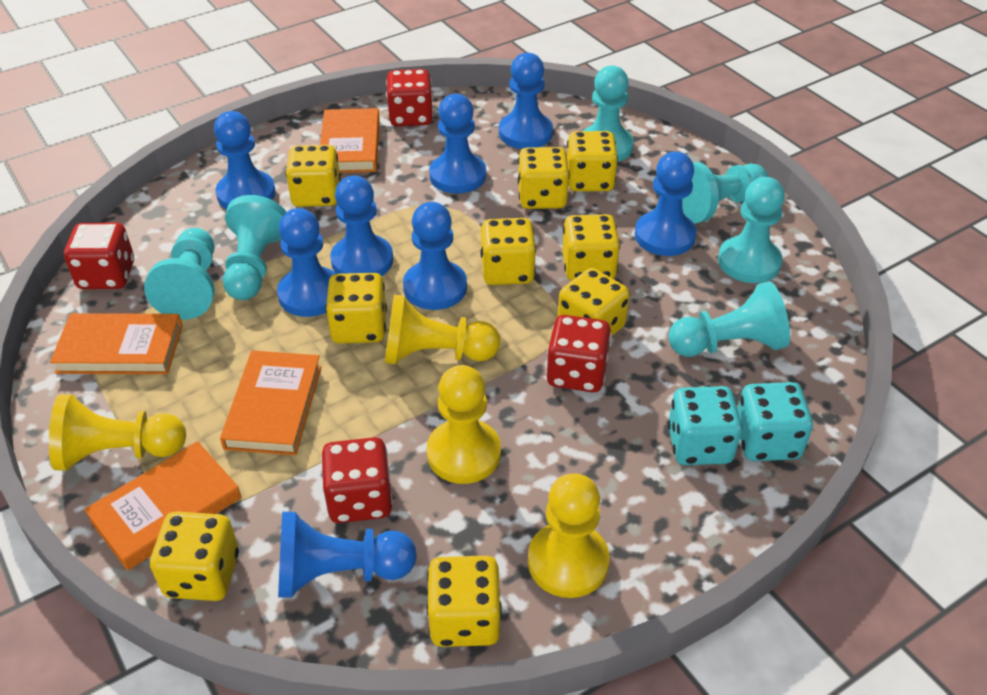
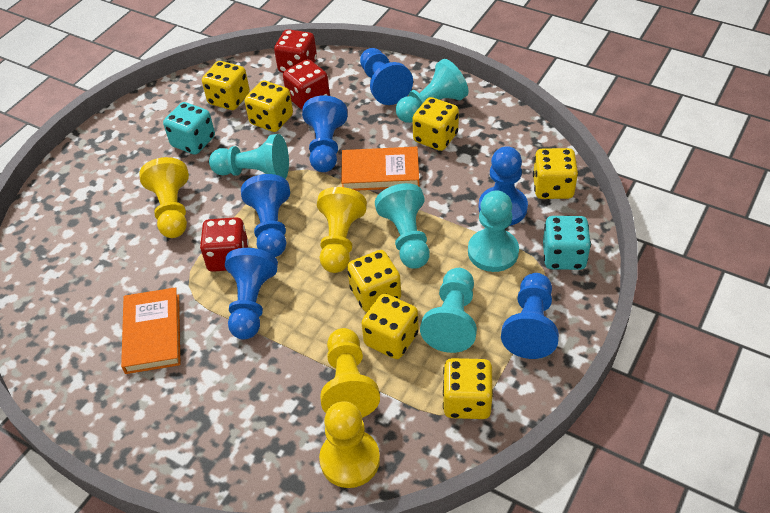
blue pawn: [214,111,276,209] [277,208,336,317] [278,512,417,598] [330,176,393,276] [403,202,467,310] [429,94,486,194] [499,53,553,149] [635,152,697,256] = 8 -> [225,248,278,340] [241,174,290,257] [302,95,348,172] [360,48,413,105] [479,146,528,226] [501,273,559,359] = 6
orange book: [50,313,183,374] [84,441,241,571] [220,351,322,455] [320,108,380,173] = 4 -> [121,287,180,374] [341,147,420,191] = 2
red dice: [64,223,134,289] [321,437,393,523] [386,69,433,126] [546,315,611,392] = 4 -> [200,217,249,272] [274,29,317,73] [283,59,330,110] = 3
turquoise pawn: [144,228,215,320] [223,195,286,300] [583,66,634,162] [668,281,790,357] [682,162,769,223] [718,177,785,283] = 6 -> [209,134,289,179] [375,183,430,269] [396,59,468,123] [420,268,477,353] [468,190,519,272] = 5
yellow dice: [150,511,239,601] [285,145,341,207] [326,273,387,344] [427,556,502,647] [480,218,536,285] [518,147,570,209] [558,268,630,337] [562,214,620,281] [567,131,618,191] = 9 -> [202,61,250,110] [245,80,293,132] [347,250,401,312] [361,294,419,359] [412,97,459,151] [443,358,493,419] [533,148,578,199] = 7

